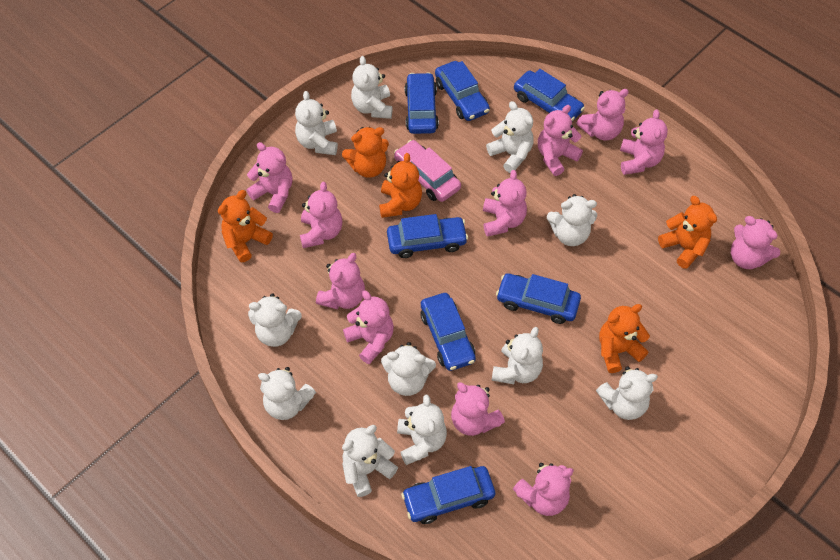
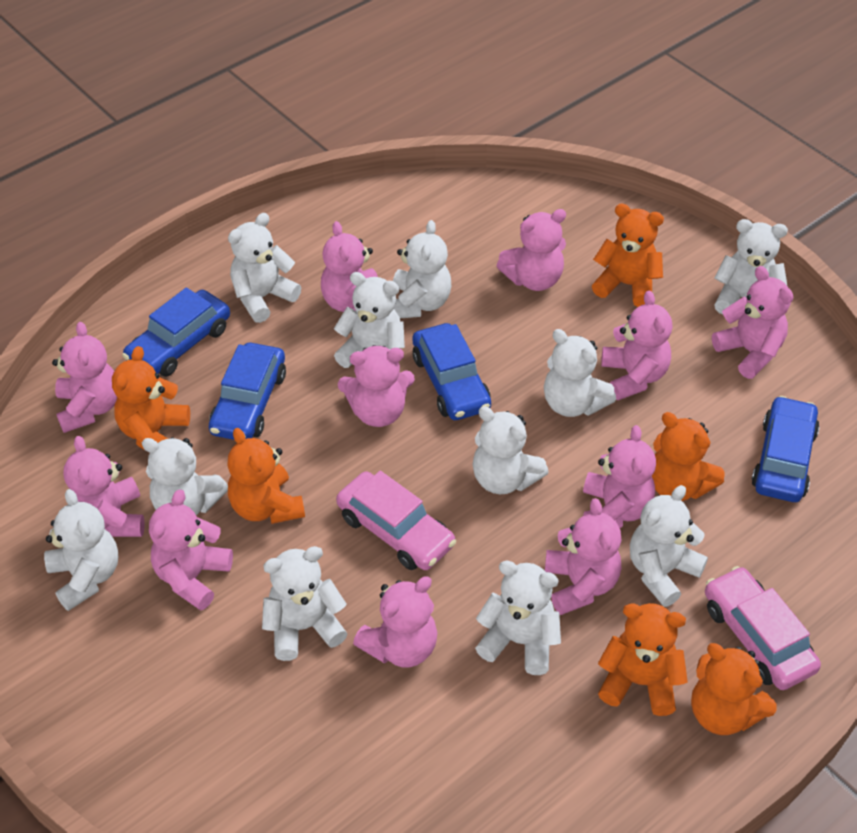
blue car: [387,214,468,258] [401,466,495,524] [405,72,439,134] [420,293,476,371] [435,61,490,121] [496,273,581,324] [514,69,585,121] = 7 -> [122,287,230,377] [209,343,286,440] [413,323,491,420] [751,396,820,502] = 4
orange teddy bear: [218,190,273,262] [342,127,389,178] [379,153,422,218] [599,304,650,373] [658,196,717,269] = 5 -> [112,346,190,449] [227,428,305,524] [592,203,664,307] [598,603,688,716] [652,412,724,501] [691,643,777,735] = 6
pink car: [394,140,461,202] = 1 -> [336,471,456,570] [705,566,821,690] = 2

